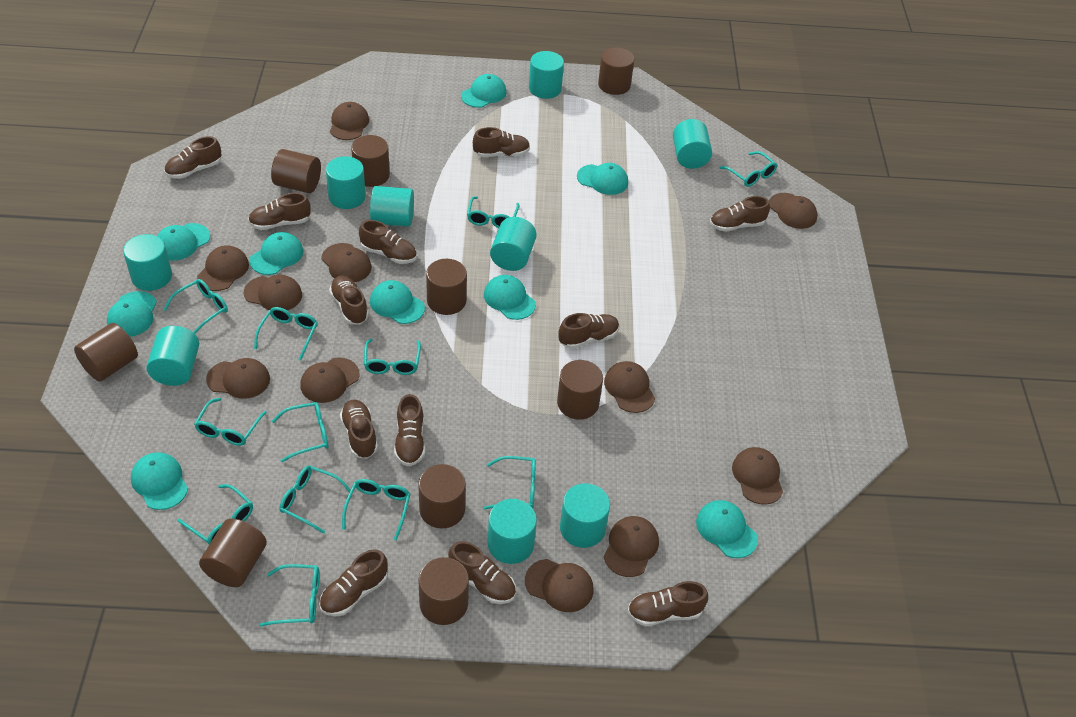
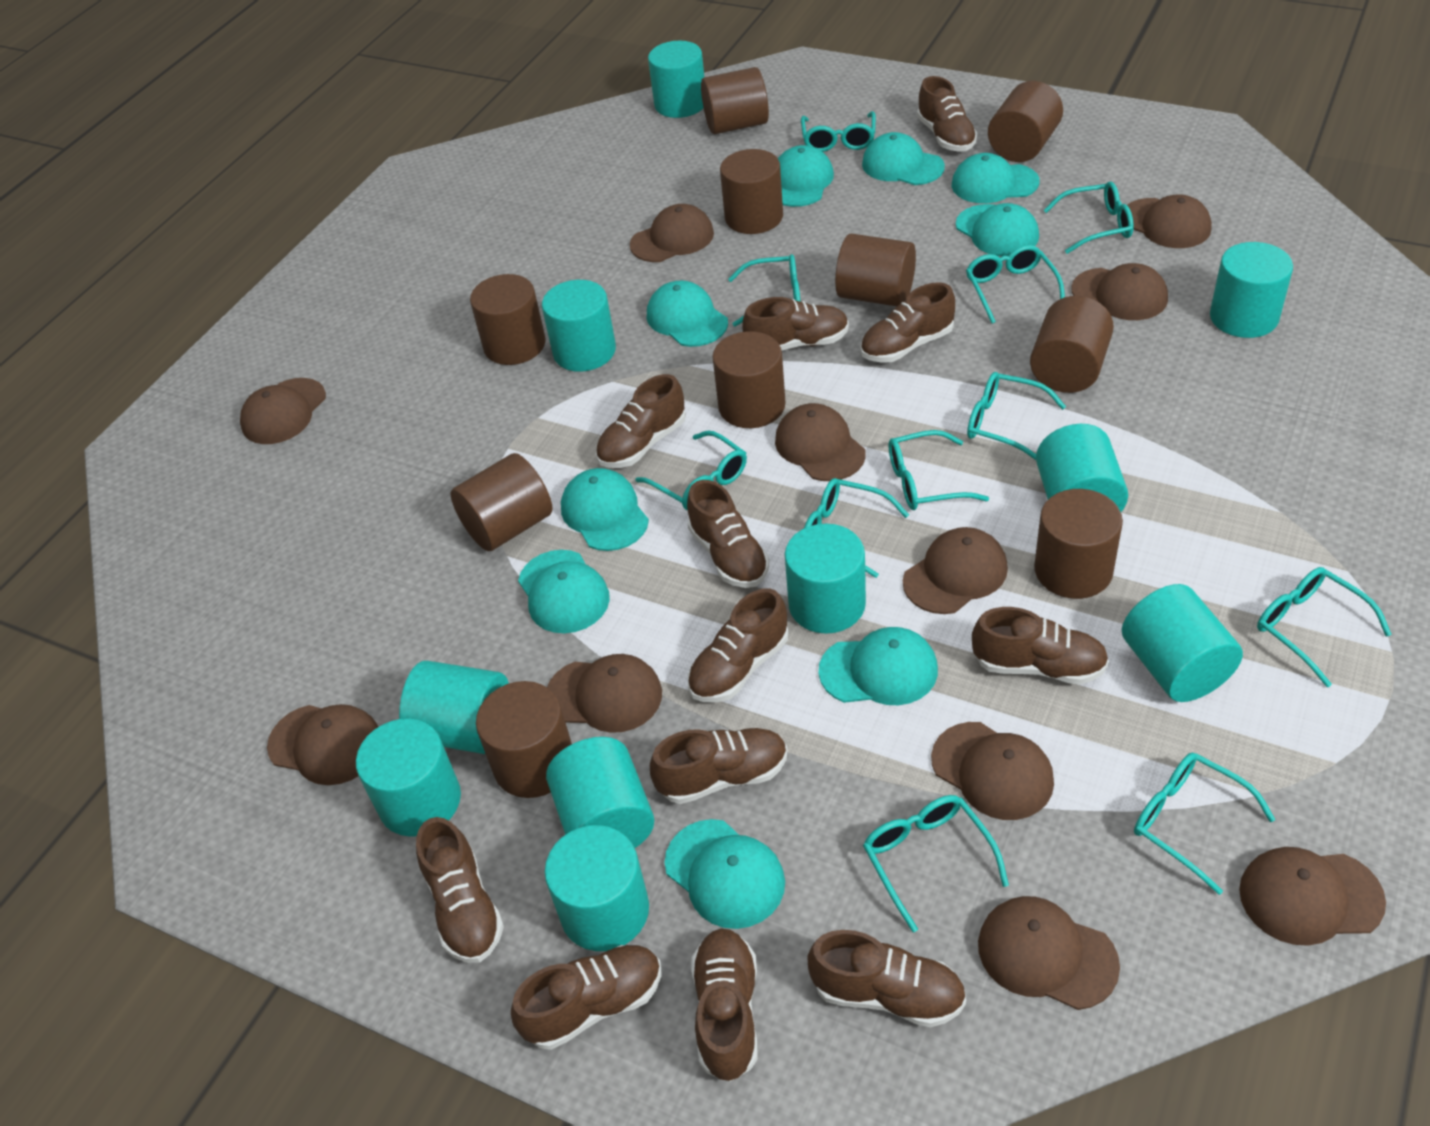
brown cylinder: [74,323,138,382] [199,518,267,587] [271,149,321,193] [351,135,390,187] [418,464,466,529] [418,557,469,625] [426,259,467,315] [557,360,603,420] [598,48,634,95] = 9 -> [451,453,553,551] [470,274,546,365] [476,681,572,798] [701,67,769,134] [712,331,786,428] [720,149,783,234] [835,234,916,306] [988,81,1063,162] [1030,296,1114,393] [1034,489,1123,599] = 10
turquoise cylinder: [123,234,172,291] [146,326,199,386] [326,156,366,209] [370,186,414,227] [488,499,537,564] [490,217,537,271] [529,51,564,99] [560,483,610,548] [673,119,712,169] = 9 -> [356,719,461,837] [399,661,509,754] [542,280,616,372] [544,825,649,951] [546,737,655,848] [648,41,704,118] [785,524,866,634] [1036,424,1128,512] [1122,584,1243,702] [1210,242,1293,338] = 10
turquoise glasses: [163,279,228,334] [177,484,253,544] [194,398,267,446] [254,307,318,361] [260,564,319,627] [272,402,328,462] [279,466,351,534] [342,479,410,540] [364,339,421,375] [467,196,520,228] [484,456,536,510] [719,151,777,187] = 12 -> [635,430,747,510] [728,254,801,327] [801,111,876,152] [804,478,909,578] [863,795,1009,932] [888,430,989,510] [966,245,1065,324] [967,372,1066,460] [1044,181,1134,254] [1134,753,1275,895] [1257,567,1392,688] = 11

